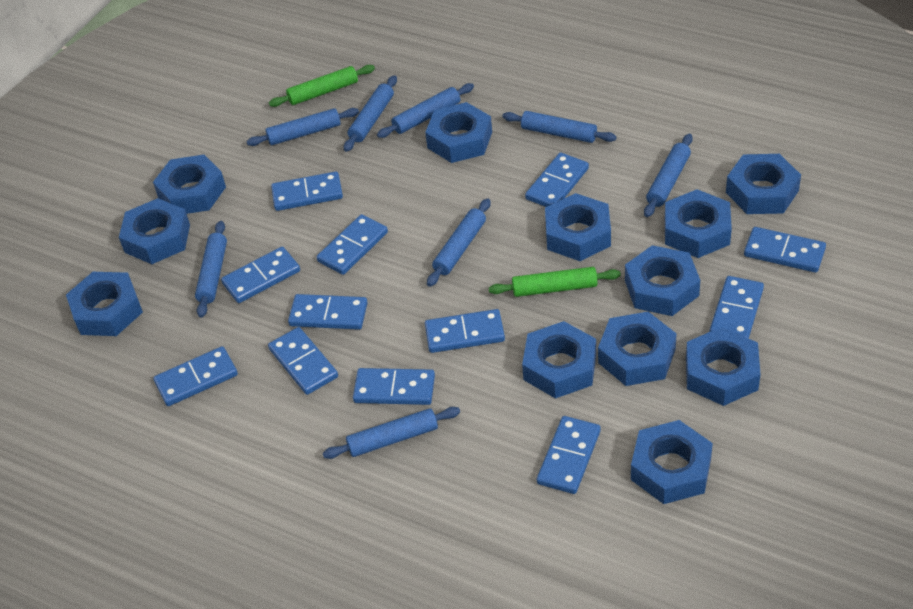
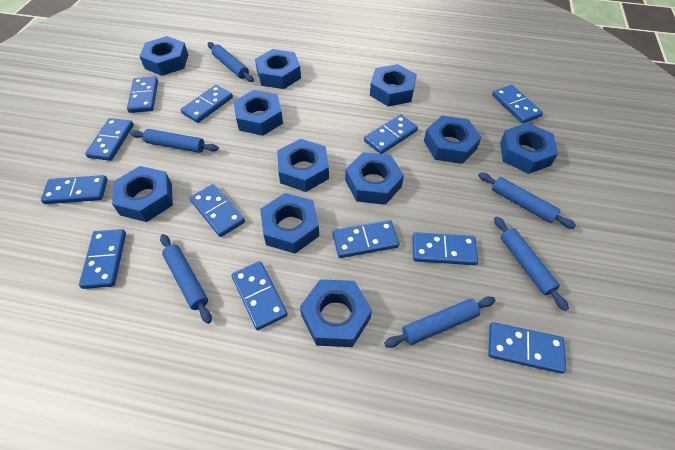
blue nut: [66,272,143,336] [119,198,190,264] [153,155,226,214] [425,102,492,163] [522,321,596,399] [545,193,611,261] [598,312,677,386] [625,245,700,316] [631,420,713,504] [665,189,732,258] [686,327,761,406] [726,154,801,214] = 12 -> [112,166,173,222] [139,36,188,76] [233,90,283,136] [255,49,301,89] [260,193,319,254] [277,139,329,192] [300,279,372,347] [345,152,404,205] [370,64,417,107] [424,116,481,164] [500,123,558,174] = 11
blue rolling pin: [195,221,227,318] [246,108,359,146] [323,407,460,459] [344,75,397,152] [377,83,474,138] [427,198,491,287] [502,111,617,143] [644,134,693,217] = 8 -> [130,129,219,153] [160,234,212,324] [208,42,254,82] [384,297,495,348] [478,172,576,229] [494,217,569,311] = 6
green rolling pin: [269,65,375,107] [489,267,621,297] = 2 -> none = 0

